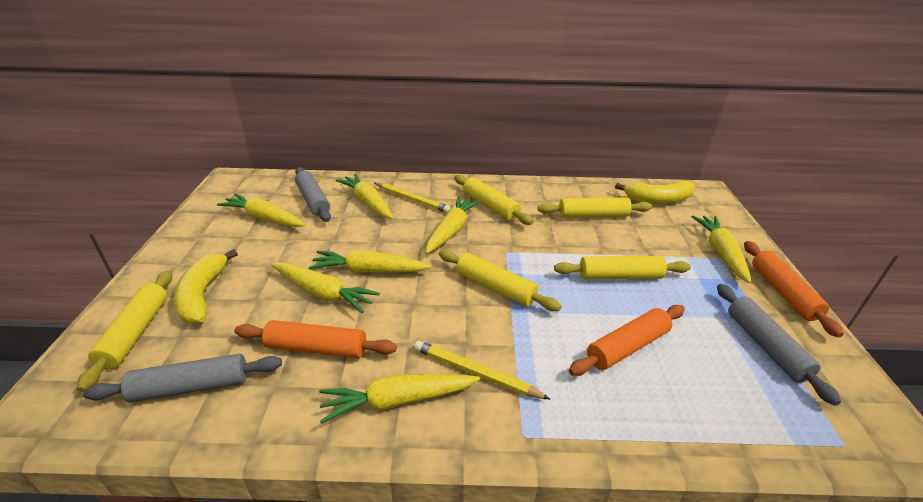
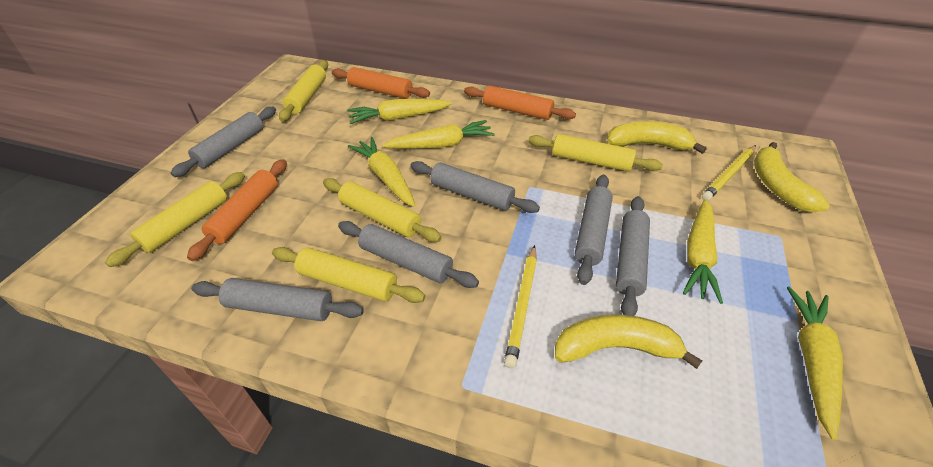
grey rolling pin: [83,354,282,402] [295,167,331,222] [717,284,841,406] = 3 -> [171,107,276,177] [191,278,364,321] [338,221,479,288] [410,161,540,213] [575,175,613,285] [616,196,650,316] = 6
yellow banana: [174,249,238,324] [615,180,695,204] = 2 -> [555,314,702,369] [607,121,707,154] [754,142,830,213] = 3
yellow carrot: [217,193,306,227] [271,263,380,313] [309,250,431,273] [319,374,480,424] [336,174,394,219] [425,196,480,254] [692,216,751,283] = 7 -> [347,99,452,124] [348,137,416,207] [383,120,495,149] [683,199,723,304] [787,287,843,440] = 5

